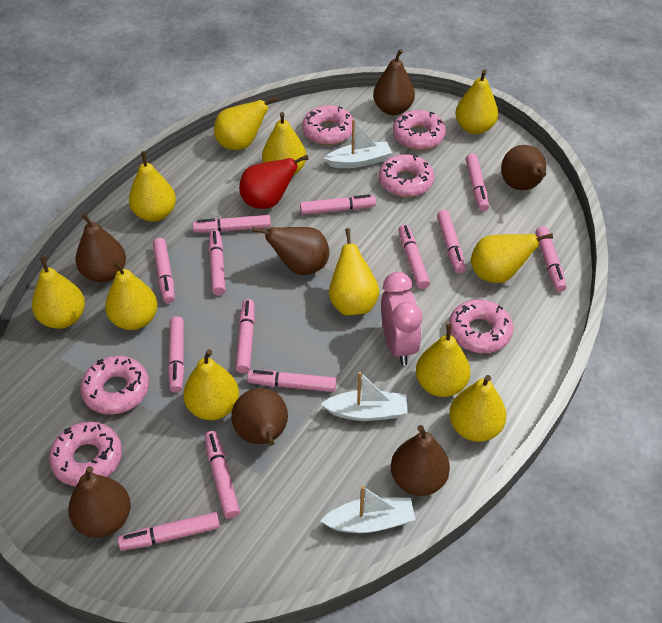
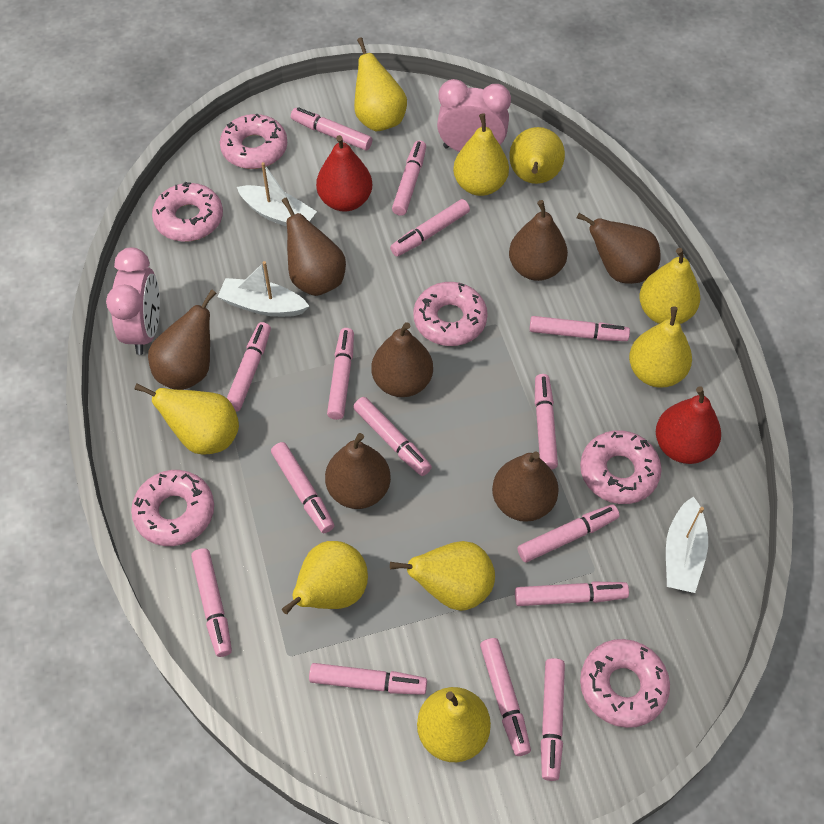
pink clock: [381,272,422,365] = 1 -> [106,247,160,355] [437,79,511,152] = 2
pink marker: [118,512,220,551] [153,238,175,303] [168,316,184,393] [193,215,271,233] [204,431,240,519] [209,230,226,295] [236,299,255,373] [247,370,337,392] [300,194,376,215] [398,225,430,289] [437,210,466,273] [466,154,489,211] [535,226,567,292] = 13 -> [191,548,232,657] [227,322,271,412] [271,442,335,533] [291,107,372,151] [309,663,427,695] [327,328,354,420] [353,397,432,476] [390,199,470,257] [392,140,426,216] [480,638,531,756] [515,581,629,606] [517,504,620,562] [529,316,630,341] [535,374,558,470] [541,658,565,781] = 15
red pear: [239,155,309,209] = 1 -> [316,135,372,212] [656,387,721,464] = 2
yellow pear: [32,256,85,329] [105,261,158,330] [129,151,176,222] [183,349,239,420] [214,96,278,150] [262,112,306,175] [329,228,380,315] [416,323,470,397] [449,375,507,442] [455,69,498,134] [471,233,553,283] = 11 -> [134,383,239,455] [282,541,368,614] [354,37,407,131] [390,541,495,611] [417,687,491,762] [453,113,509,196] [510,127,565,184] [629,307,692,388] [639,248,700,324] = 9

